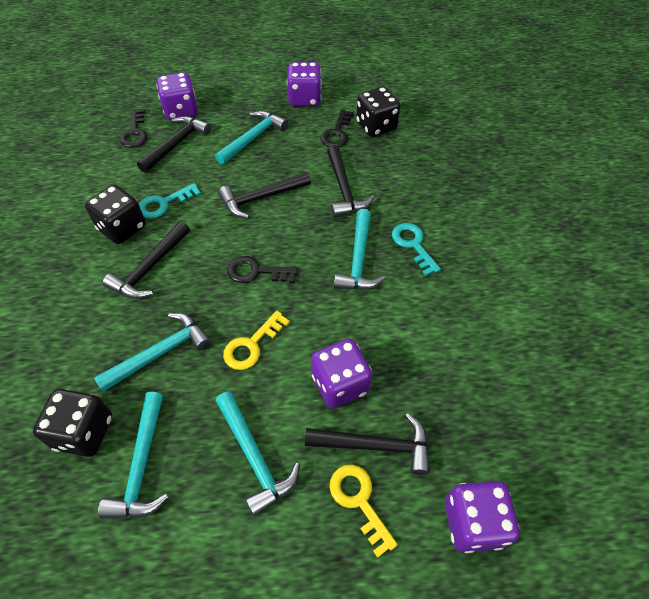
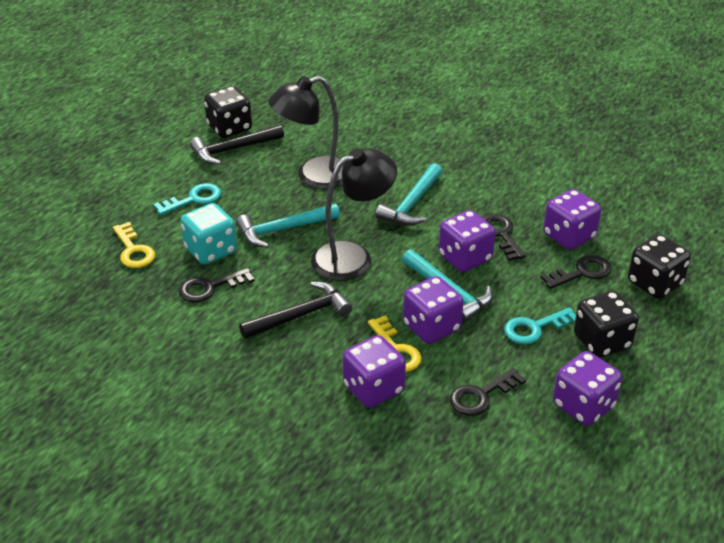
black hammer: [103,221,190,299] [137,116,211,173] [218,172,311,218] [305,413,430,475] [327,146,374,217] = 5 -> [190,125,284,165] [239,282,353,339] = 2
black key: [120,109,147,148] [227,256,298,283] [320,110,354,147] = 3 -> [179,268,255,302] [450,368,526,416] [483,214,526,261] [540,255,611,289] = 4
black lamp: none = 0 -> [269,76,343,189] [311,148,397,281] = 2
purple dice: [156,72,198,120] [287,62,322,106] [311,339,372,408] [445,481,520,553] = 4 -> [343,335,406,408] [403,276,464,344] [439,210,496,272] [543,189,601,250] [553,351,622,426] = 5
turquoise dice: none = 0 -> [181,203,237,265] = 1
turquoise hammer: [94,313,211,392] [98,392,168,519] [215,111,288,165] [216,391,300,516] [334,209,385,290] = 5 -> [236,204,340,248] [375,163,442,226] [402,249,493,323] = 3

